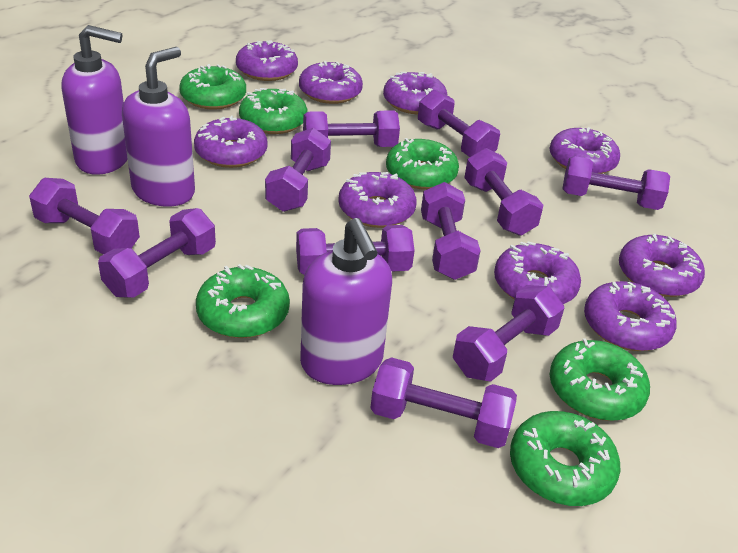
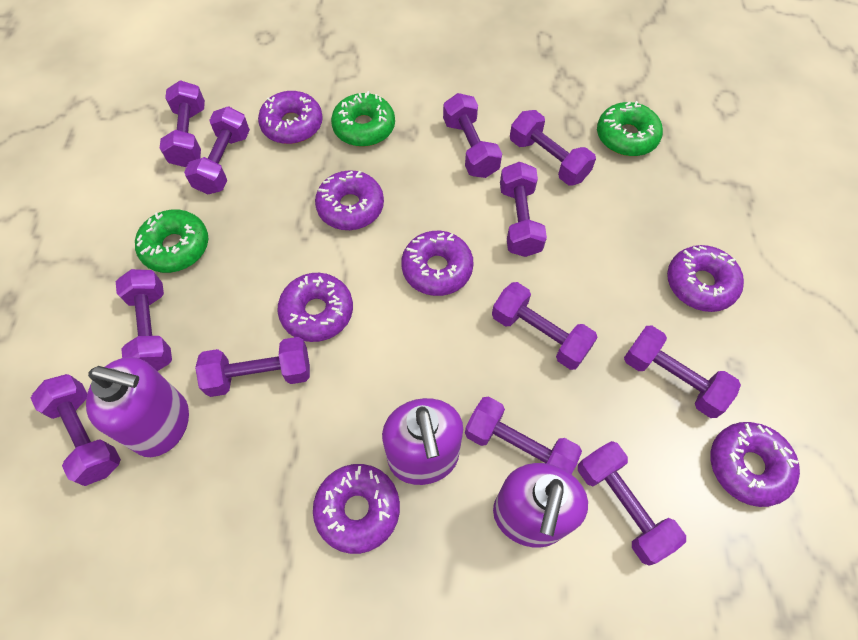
green donut: [179,64,246,109] [196,264,290,338] [239,88,307,134] [386,138,459,190] [510,411,620,506] [550,339,650,421] = 6 -> [135,209,208,273] [331,91,395,147] [597,101,663,156] = 3
purple donut: [194,116,268,168] [236,40,298,81] [299,61,363,104] [338,172,417,228] [383,72,447,114] [494,242,581,304] [549,127,620,174] [584,281,677,351] [619,234,705,297] = 9 -> [258,91,323,144] [277,273,353,342] [313,464,400,554] [315,170,384,230] [401,231,474,296] [667,245,744,312] [711,422,800,507] = 7
purple dumbbell: [29,178,140,254] [98,208,216,298] [265,128,331,212] [296,225,415,275] [303,110,400,147] [370,357,517,448] [418,89,500,157] [421,182,481,280] [453,285,564,381] [464,148,543,236] [562,156,670,210] = 11 -> [31,374,121,486] [116,269,172,371] [160,80,205,167] [184,106,250,195] [195,337,310,397] [443,93,502,178] [465,396,582,474] [492,282,598,370] [500,162,547,257] [510,110,596,186] [578,441,686,566] [624,326,741,418] = 12

